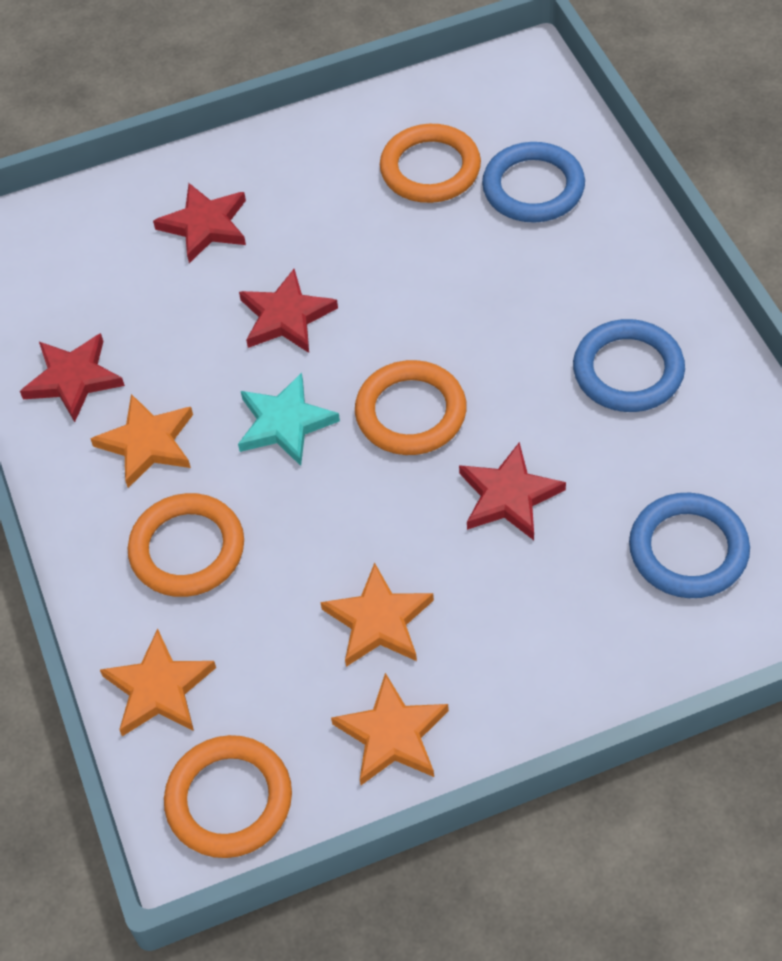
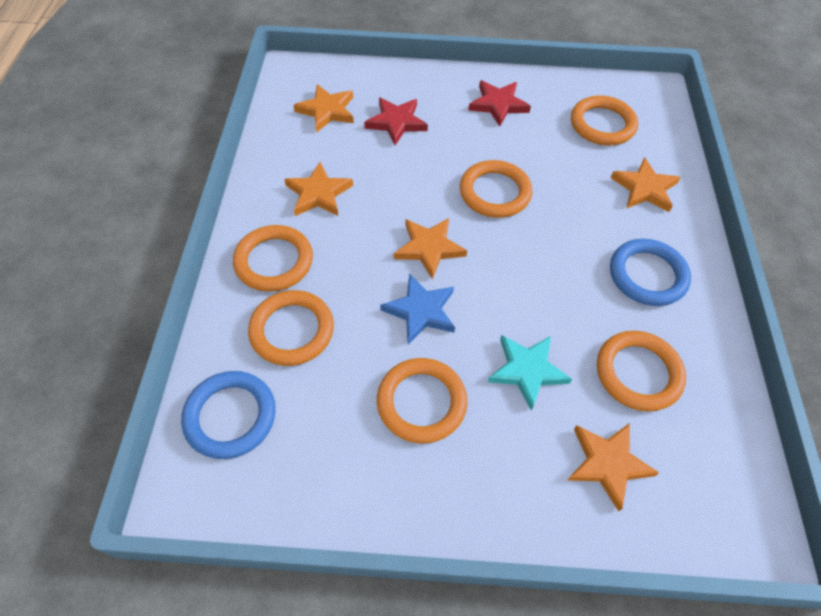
blue ring: [482,142,585,222] [573,319,685,412] [629,493,750,598] = 3 -> [181,371,276,459] [610,239,691,306] = 2
blue star: none = 0 -> [380,274,455,344] = 1
orange ring: [127,493,244,597] [164,735,292,858] [355,360,467,455] [380,124,481,203] = 4 -> [233,225,313,292] [248,290,334,366] [377,358,467,443] [460,160,532,218] [571,96,638,145] [597,331,686,411] = 6
orange star: [91,394,193,488] [100,629,216,736] [320,562,434,667] [331,673,449,785] = 4 -> [284,162,353,216] [294,84,354,132] [394,218,467,279] [568,423,659,511] [611,157,681,212] = 5
red star: [20,333,125,422] [153,183,246,263] [239,269,338,353] [459,442,566,540] = 4 -> [364,98,428,145] [468,81,531,127] = 2

